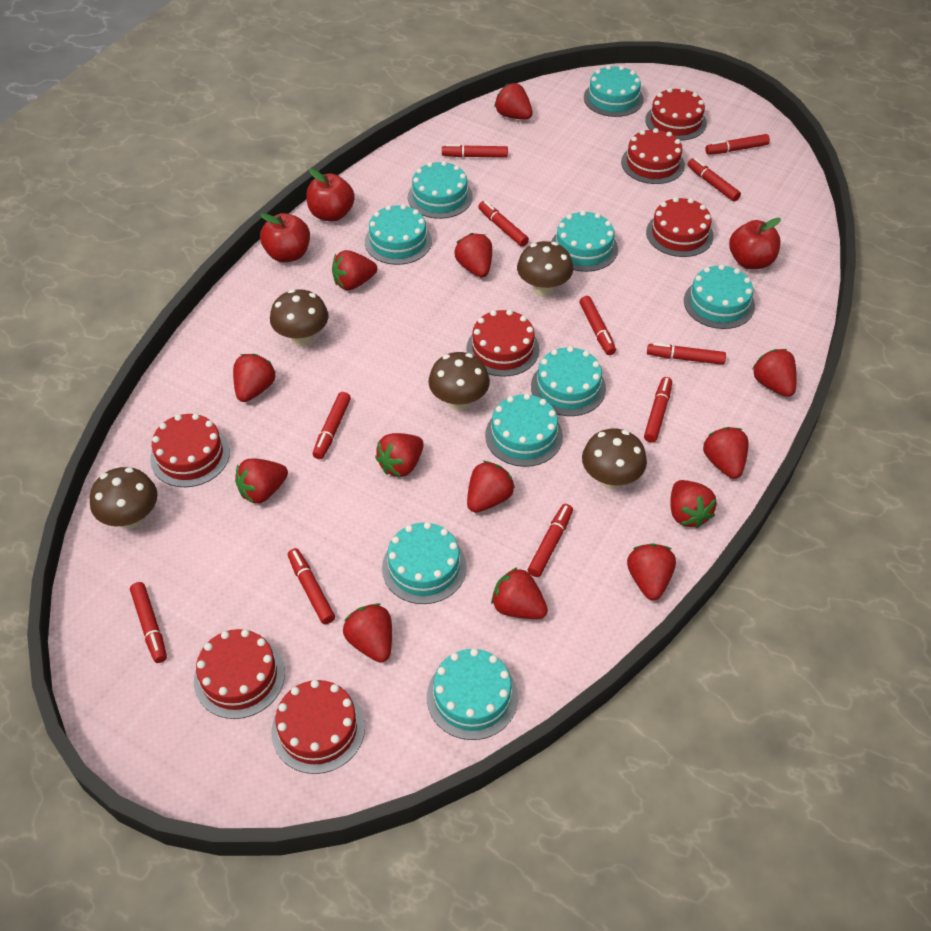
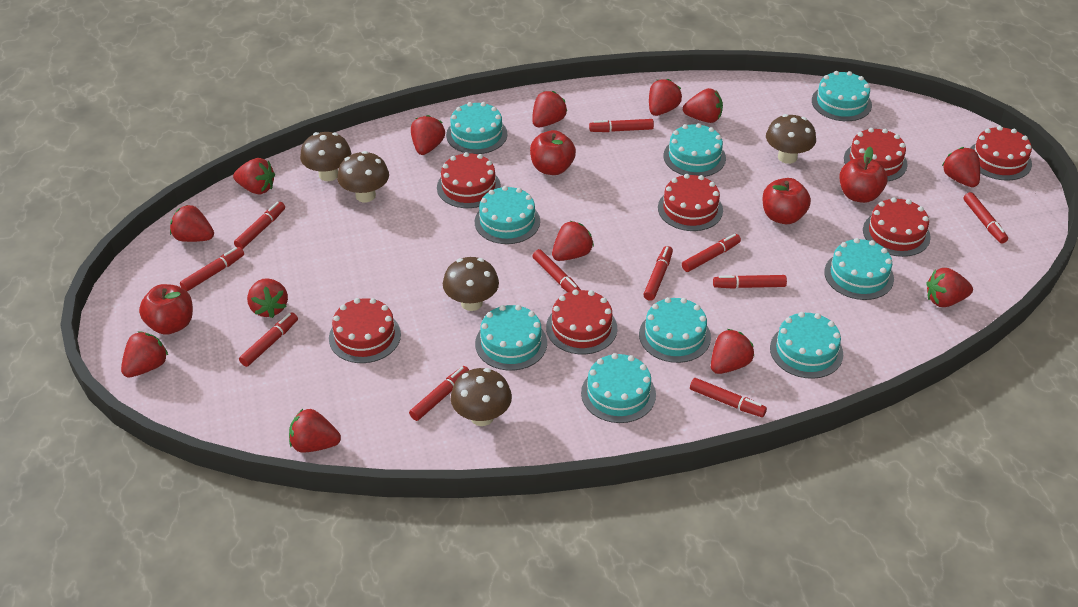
red apple: [260,213,310,262] [306,169,355,222] [729,218,781,269] = 3 -> [139,284,193,335] [530,130,576,175] [763,178,811,224] [839,147,887,203] = 4

